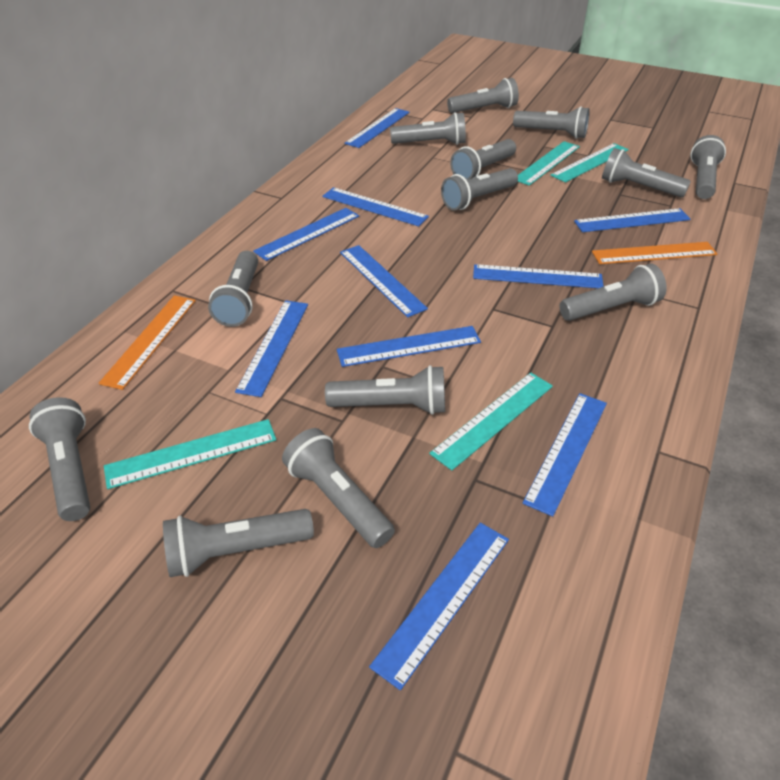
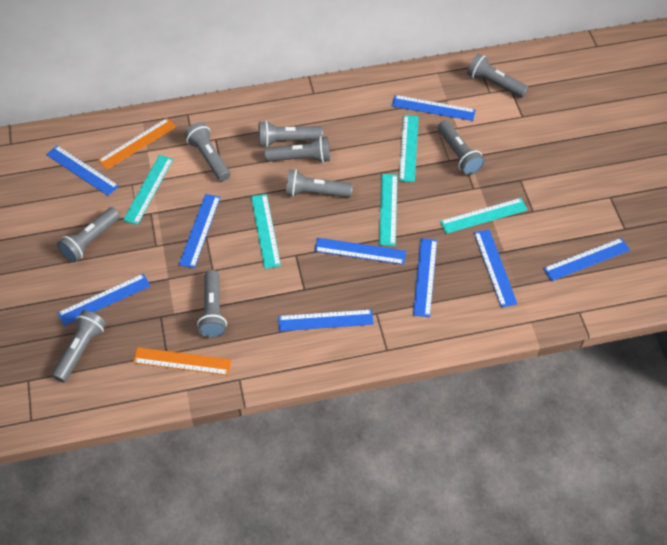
blue ruler: [235,300,308,397] [253,208,359,261] [322,187,429,226] [337,326,481,367] [340,245,428,318] [344,108,410,148] [369,523,509,690] [473,264,604,288] [522,393,607,517] [574,208,690,232] = 10 -> [46,145,119,196] [58,274,150,326] [179,194,221,268] [278,309,374,331] [314,238,406,265] [392,95,476,121] [413,238,437,317] [474,229,517,308] [543,238,630,281] = 9
grey flashlight: [29,397,90,521] [163,509,314,577] [208,251,258,327] [282,428,395,548] [325,365,445,415] [390,112,466,145] [441,168,518,211] [447,78,519,113] [450,139,516,179] [513,106,590,139] [559,264,666,321] [602,148,691,197] [690,135,726,199] = 13 -> [52,310,106,383] [57,207,120,262] [184,122,230,181] [197,270,227,338] [258,121,323,147] [264,136,330,163] [286,169,353,197] [438,120,485,175] [467,53,529,98] = 9
turquoise ruler: [104,419,276,489] [429,373,553,470] [517,141,580,186] [551,143,629,183] = 4 -> [123,155,173,225] [251,194,281,269] [379,174,398,246] [399,115,419,182] [440,198,528,234] = 5

